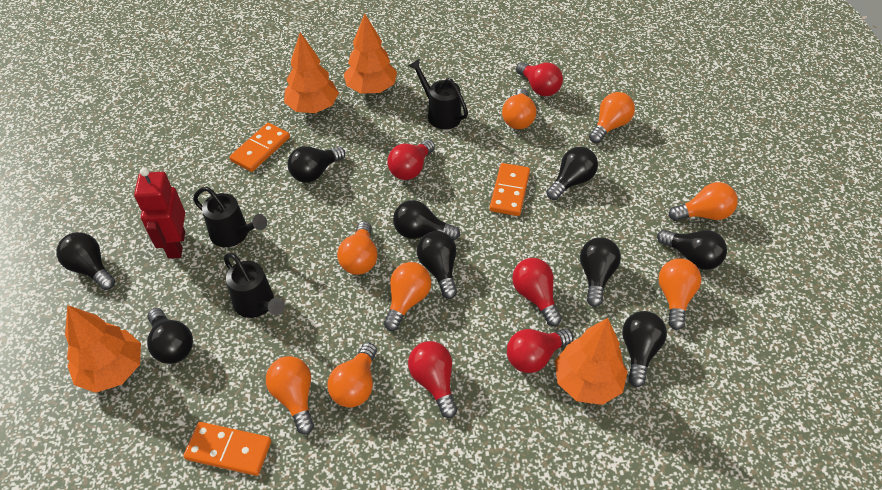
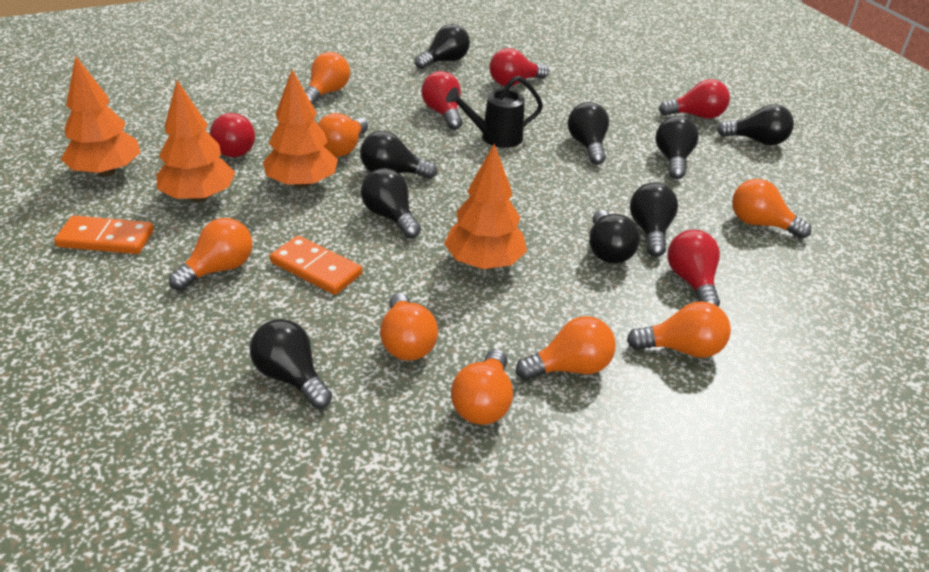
black watering can: [193,187,267,247] [224,253,285,318] [409,59,468,129] = 3 -> [446,76,543,148] = 1
orange domino: [183,422,271,476] [229,123,290,172] [490,163,530,216] = 3 -> [54,216,154,254] [270,236,362,295] = 2
red robot: [134,167,185,259] = 1 -> none = 0

